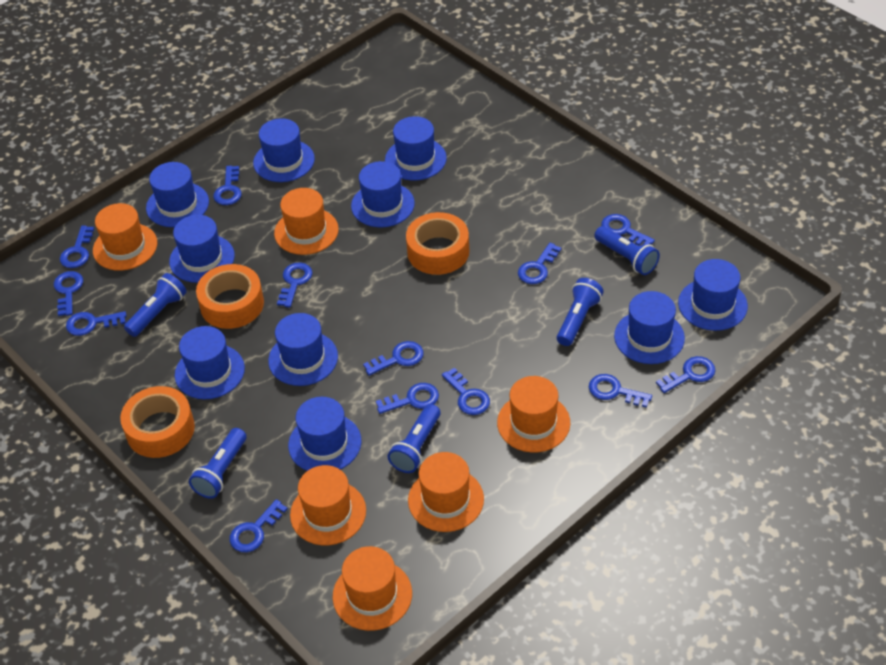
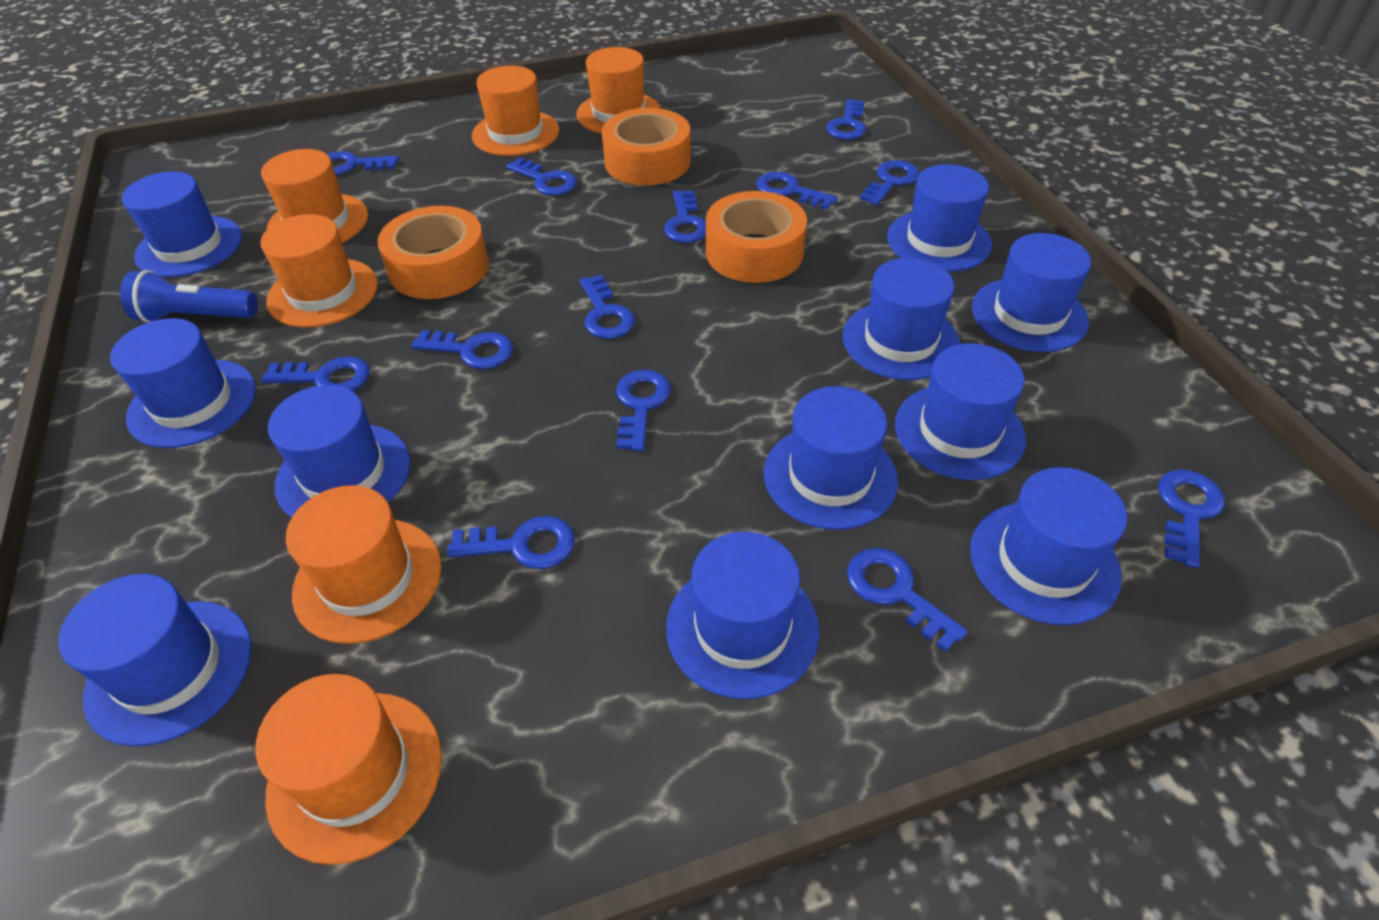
blue flashlight: [124,273,187,337] [189,428,246,499] [387,404,441,473] [557,278,604,346] [594,226,660,275] = 5 -> [120,270,258,323] = 1
blue hat: [146,162,209,227] [169,215,235,283] [175,326,245,399] [253,118,315,182] [268,313,338,386] [288,397,362,471] [351,161,415,227] [385,116,447,180] [614,291,685,364] [678,259,748,331] = 10 -> [58,574,252,747] [110,318,256,448] [122,171,242,277] [268,385,410,518] [666,532,820,699] [764,386,898,530] [843,258,960,380] [887,164,992,272] [895,343,1026,480] [970,467,1127,625] [972,233,1091,352] = 11

